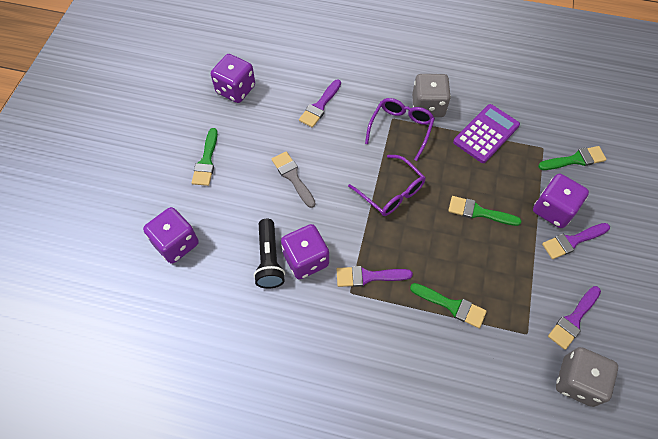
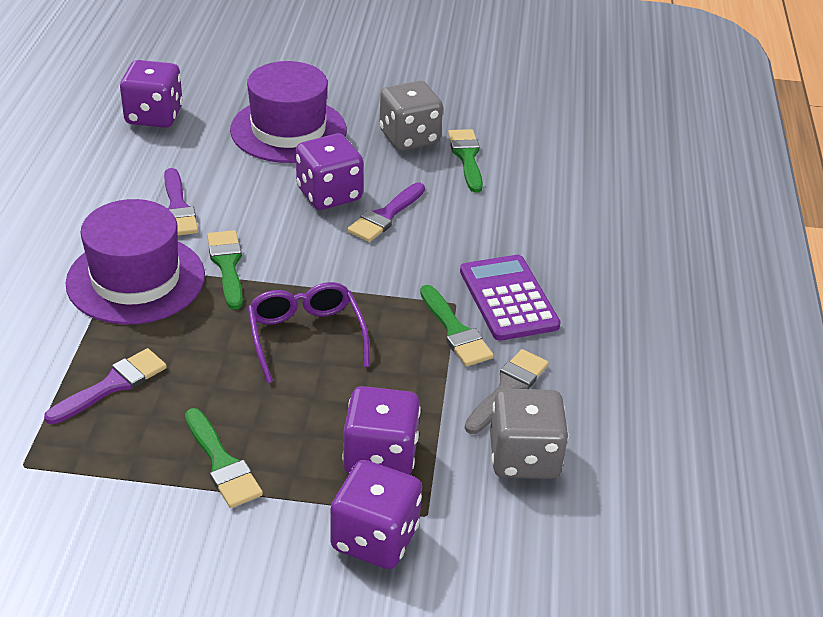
black flashlight: [254,219,285,289] = 1 -> none = 0
purple brush: [299,80,341,128] [337,266,413,287] [542,223,610,259] [548,286,601,350] = 4 -> [44,348,167,424] [164,168,198,235] [347,182,425,242] = 3
purple glasses: [348,155,426,216] [365,98,435,161] = 2 -> [248,282,369,383] = 1
purple hat: none = 0 -> [65,199,205,325] [230,61,347,163] = 2

